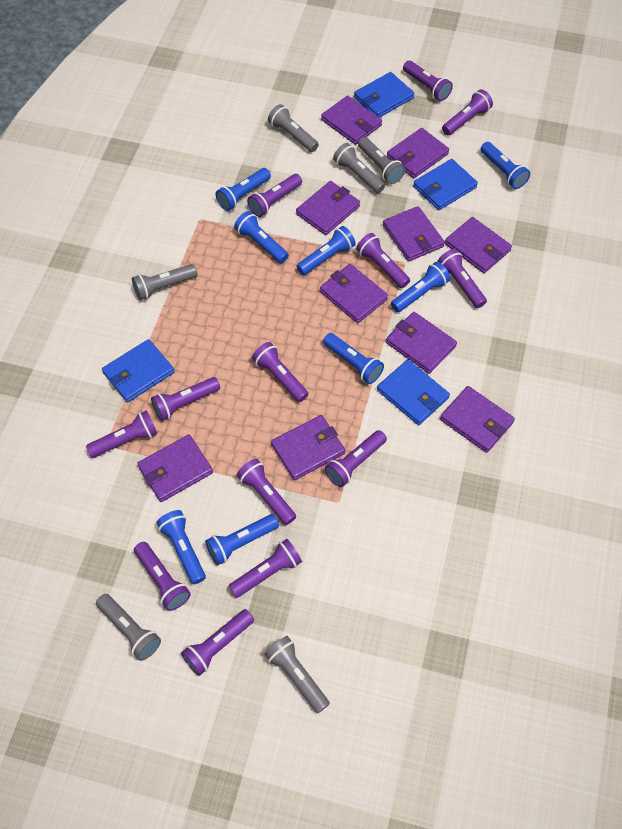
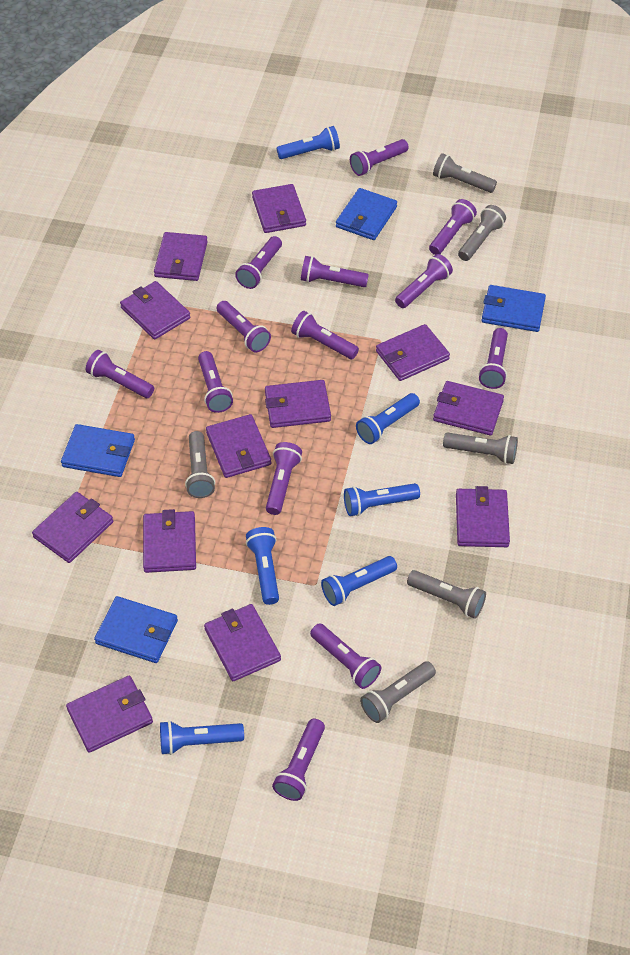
blue flashlight: [157,510,206,584] [205,514,279,565] [216,168,271,211] [234,211,289,263] [297,226,356,275] [323,333,384,384] [391,262,450,312] [481,142,530,189] = 8 -> [160,720,244,755] [246,527,279,605] [277,126,340,159] [321,556,397,606] [344,483,420,516] [356,393,420,444] = 6
purple wallet: [137,435,213,502] [271,415,345,480] [296,181,360,235] [320,264,388,323] [321,96,382,145] [383,206,445,261] [386,312,457,374] [387,128,449,178] [440,386,515,453] [445,217,512,273] = 10 -> [32,492,113,563] [66,676,153,753] [120,281,190,340] [143,509,196,573] [154,232,208,281] [204,604,281,681] [206,414,271,478] [252,184,306,233] [265,380,331,428] [376,324,450,381] [433,381,504,435] [456,486,510,547] = 12

